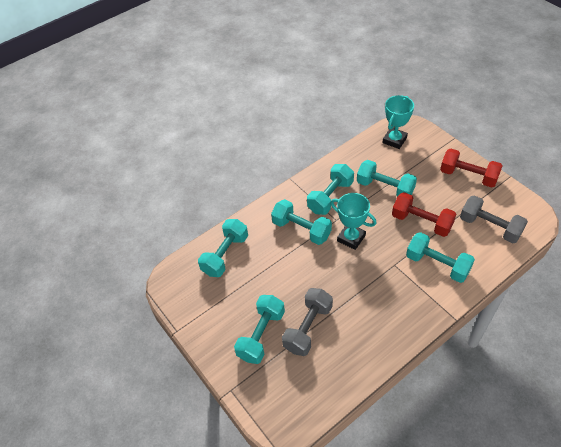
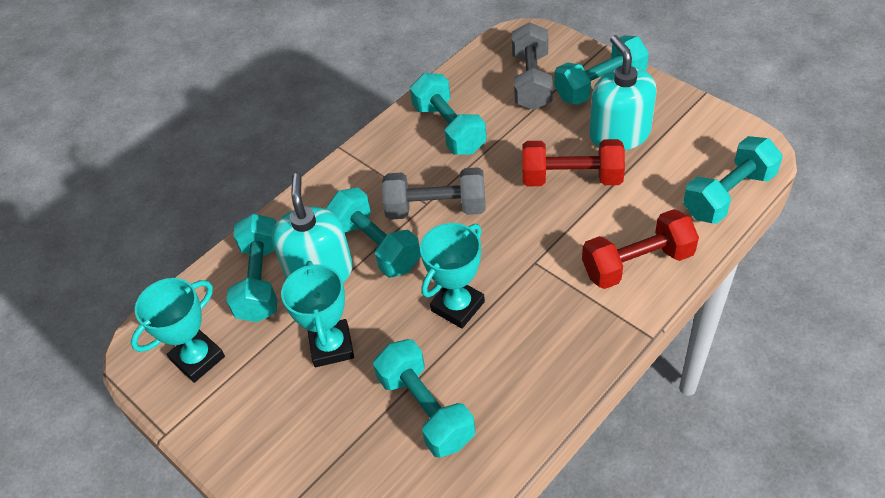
turquoise soap dispenser: none = 0 -> [272,173,353,282] [589,35,657,150] = 2
turquoise trophy: [330,193,377,250] [382,95,414,149] = 2 -> [131,278,225,383] [281,261,354,367] [420,223,485,329] = 3

